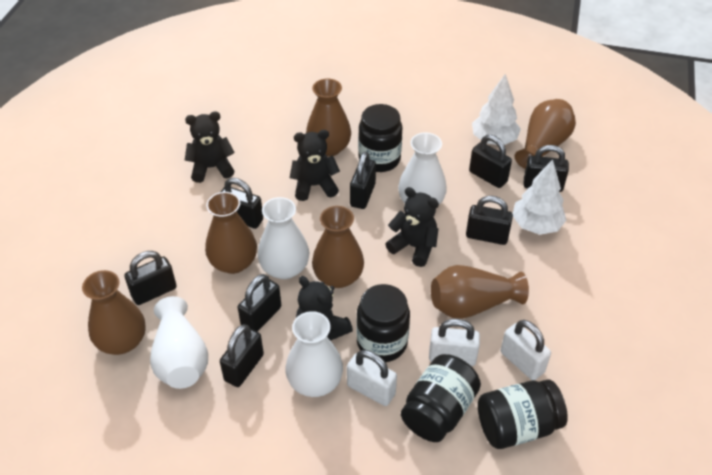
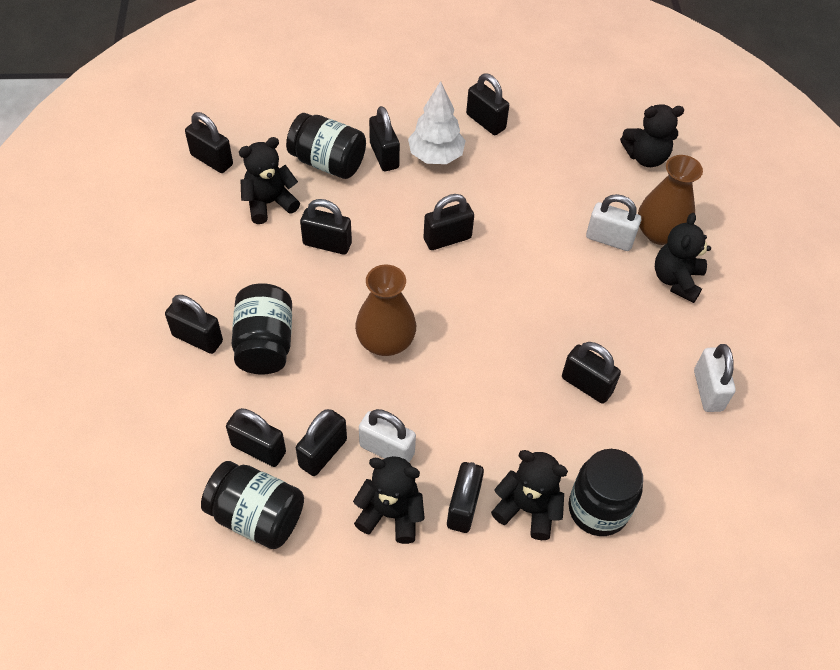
black padlock: [124,251,177,305] [220,324,264,387] [221,178,263,229] [238,274,281,332] [350,152,376,209] [466,196,513,245] [469,135,512,188] [524,145,569,192] = 8 -> [165,295,223,354] [185,112,233,173] [226,408,286,467] [296,409,347,476] [300,199,352,255] [369,106,400,171] [423,194,474,250] [447,462,484,533] [466,74,509,135] [562,342,621,404] = 10
black teddy bear: [185,112,235,183] [290,130,340,201] [296,276,353,341] [385,187,439,267] = 4 -> [239,137,300,224] [353,456,425,544] [491,450,568,540] [620,104,684,167] [655,213,711,303] = 5
brown vase: [82,270,146,355] [205,192,257,274] [306,79,351,157] [312,206,364,288] [431,265,529,319] [515,99,576,169] = 6 -> [355,265,416,356] [638,155,703,245] = 2
white tree: [472,74,521,145] [513,160,566,235] = 2 -> [408,81,466,164] = 1
white vase: [150,296,208,389] [258,197,309,279] [285,311,343,397] [398,132,447,204] = 4 -> none = 0

